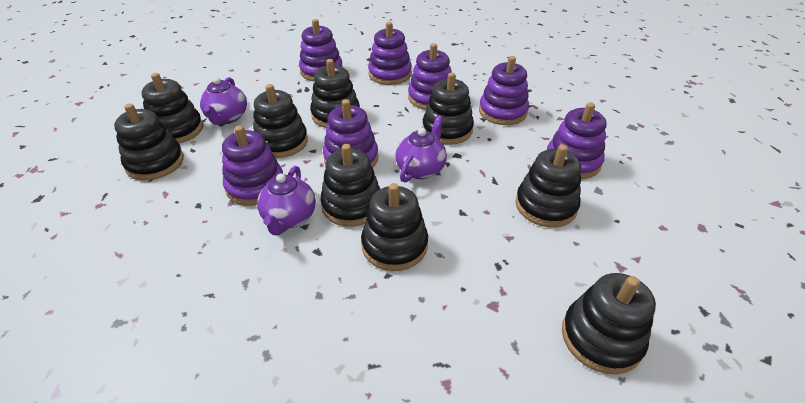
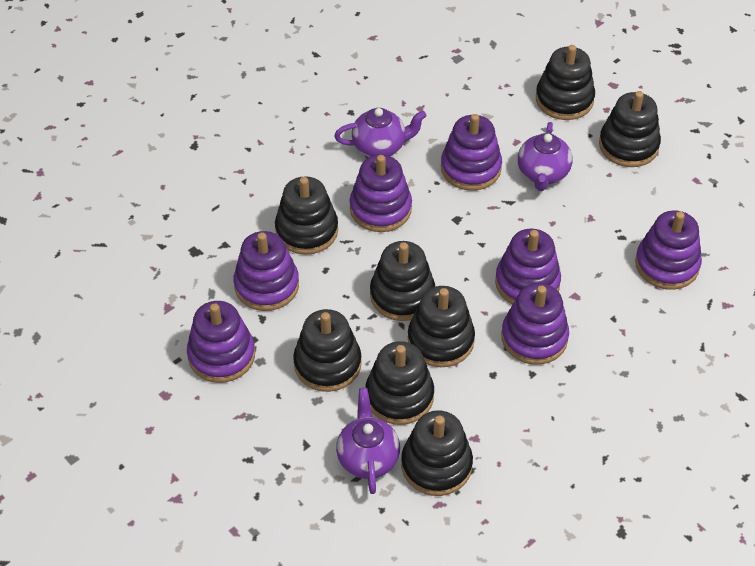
black stacking toy: [114,103,184,180] [142,73,203,144] [253,84,308,158] [310,59,360,128] [320,144,380,227] [361,183,428,271] [422,73,474,145] [515,144,581,227] [562,273,656,374] = 9 -> [275,176,338,255] [293,309,362,392] [365,341,434,425] [370,241,435,321] [401,410,473,496] [408,286,475,367] [536,45,595,120] [599,91,661,167] = 8

